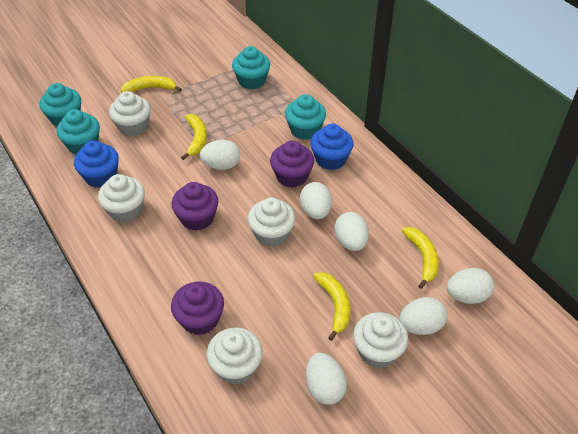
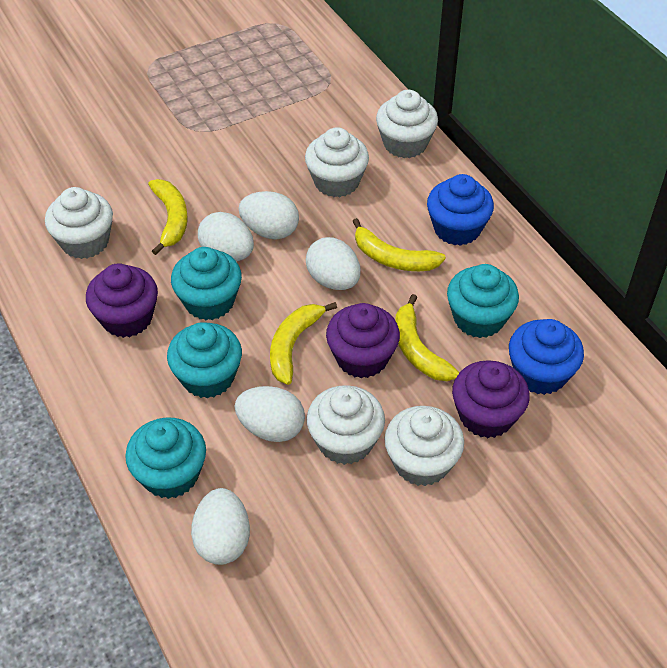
white egg: [200,140,240,170] [300,182,332,219] [306,353,347,405] [334,212,369,251] [399,297,447,335] [447,268,494,304] = 6 -> [191,488,250,565] [198,212,254,261] [234,386,305,442] [239,191,299,240] [306,237,361,290] = 5

